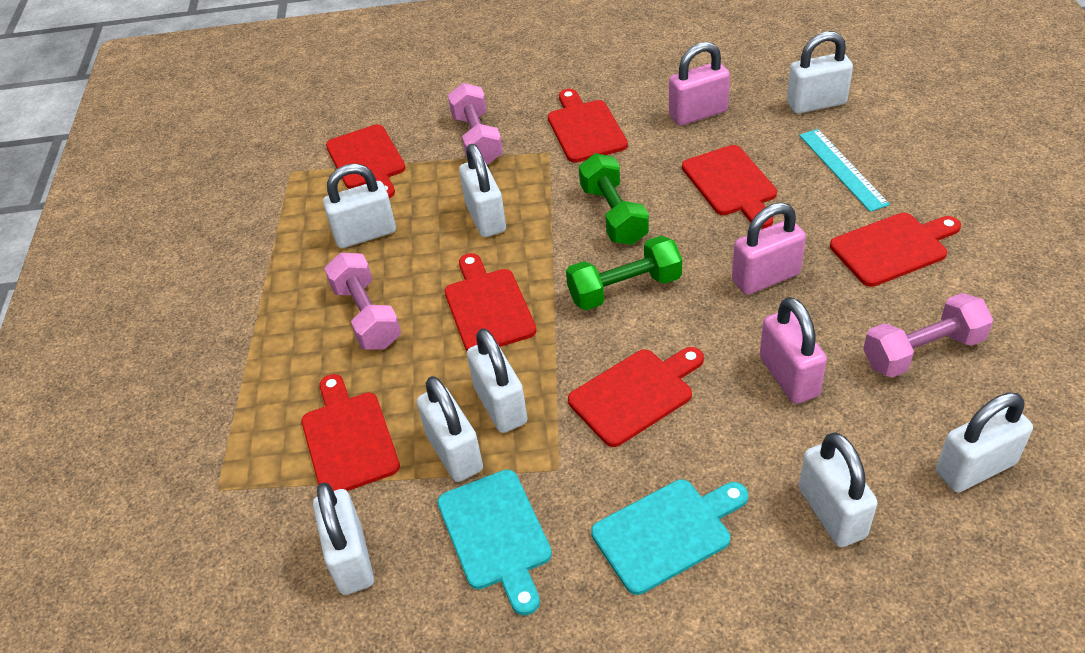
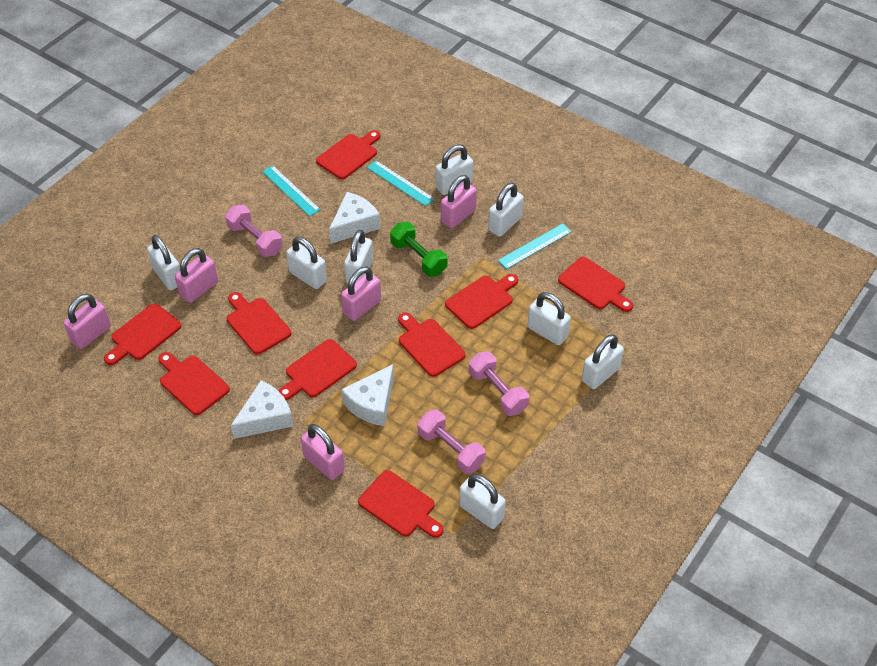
green dumbbell: [566,236,682,310] [579,153,649,245] = 2 -> [390,222,447,277] = 1
pink padlock: [669,42,730,125] [732,202,806,295] [760,297,827,404] = 3 -> [64,294,111,349] [175,248,218,303] [301,424,345,480] [341,266,381,321] [441,175,477,228] = 5
red cutting board: [302,374,400,491] [326,124,405,198] [445,253,537,351] [548,89,628,163] [568,347,704,447] [682,145,777,229] [830,213,961,287] = 7 -> [104,303,181,365] [158,352,230,415] [227,292,291,354] [278,339,357,400] [316,130,380,179] [358,470,444,538] [398,313,466,377] [445,274,518,329] [558,257,633,312] = 9
turquoise cutting board: [437,470,552,616] [591,479,748,595] = 2 -> none = 0
turquoise ruler: [799,129,890,212] = 1 -> [262,165,320,216] [367,160,435,206] [498,223,572,269] = 3
white cheese: none = 0 -> [231,380,293,439] [329,192,380,244] [341,364,394,426] = 3

